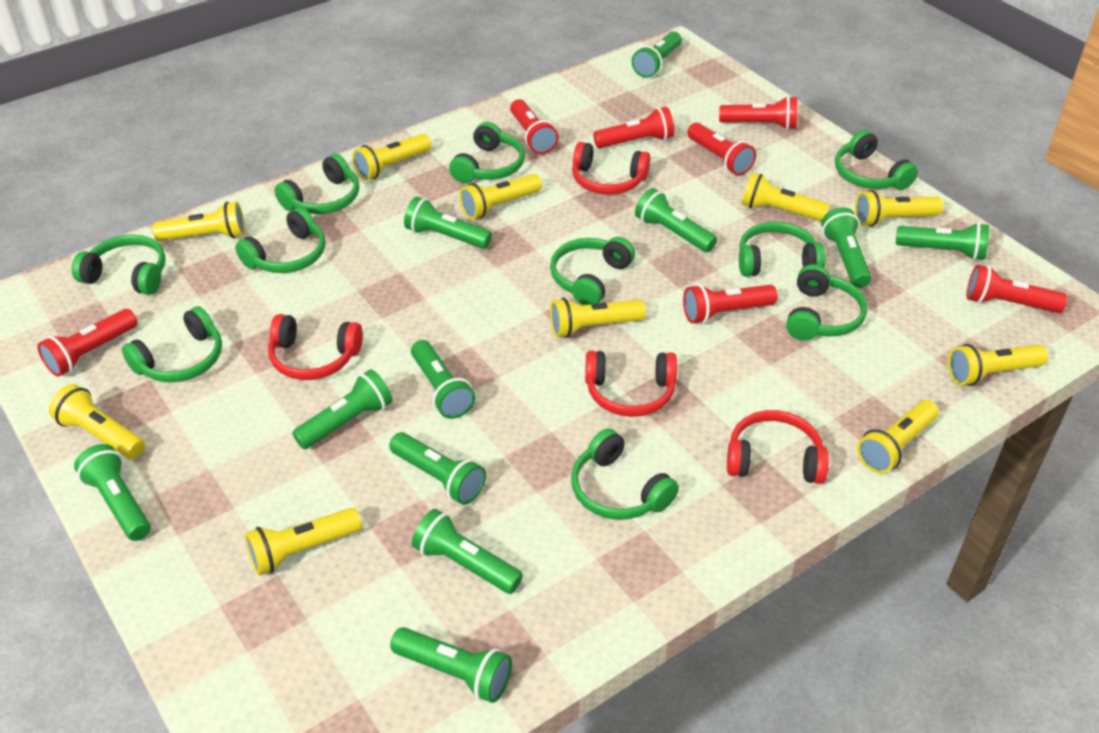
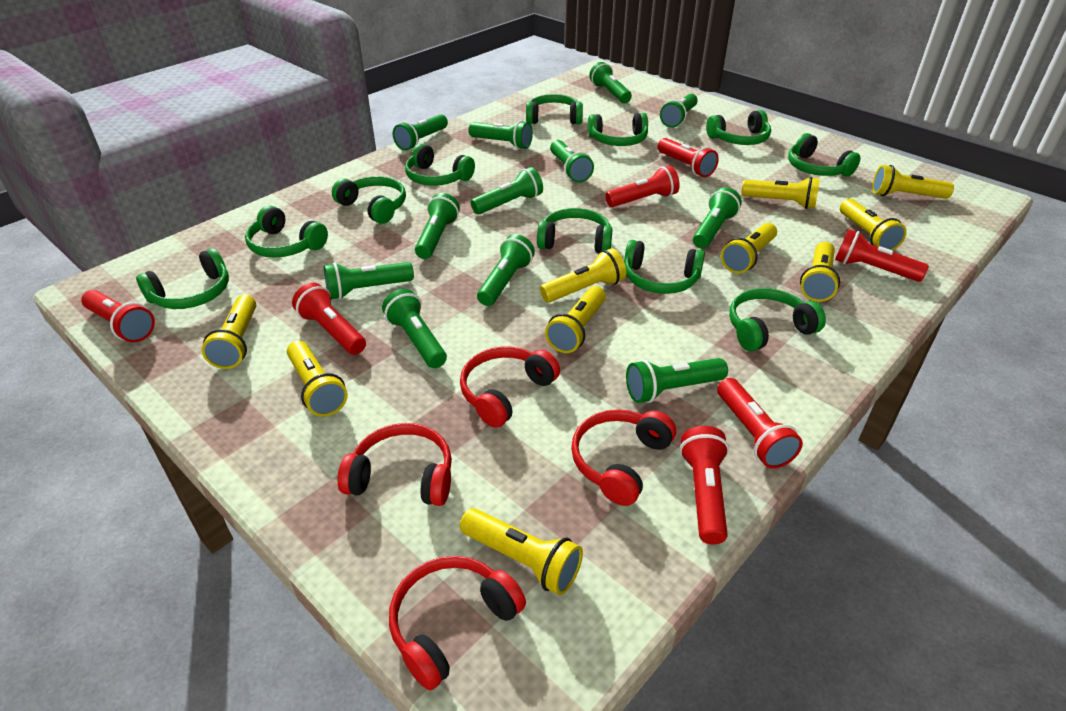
green flashlight: [74,444,151,541] [292,369,393,449] [389,432,486,505] [390,627,512,703] [404,196,492,249] [411,340,475,419] [412,509,523,594] [632,31,682,78] [635,188,717,252] [821,207,872,288] [896,222,989,260] = 11 -> [324,262,414,300] [382,289,447,368] [393,114,448,151] [415,193,460,259] [468,120,533,149] [471,167,543,214] [477,234,535,306] [550,140,594,183] [589,62,632,103] [626,358,728,403] [660,94,698,128] [693,187,742,248] = 12
green headphones: [72,234,166,295] [122,306,222,382] [235,207,325,273] [274,154,359,214] [449,122,525,183] [550,237,635,305] [571,428,679,520] [739,222,826,277] [786,264,867,341] [835,130,918,190] = 10 -> [136,248,229,309] [245,205,328,257] [332,176,406,224] [405,143,475,186] [526,94,583,124] [537,208,613,253] [588,113,648,146] [624,240,705,294] [706,110,771,145] [729,288,826,351] [788,133,861,177] = 11

